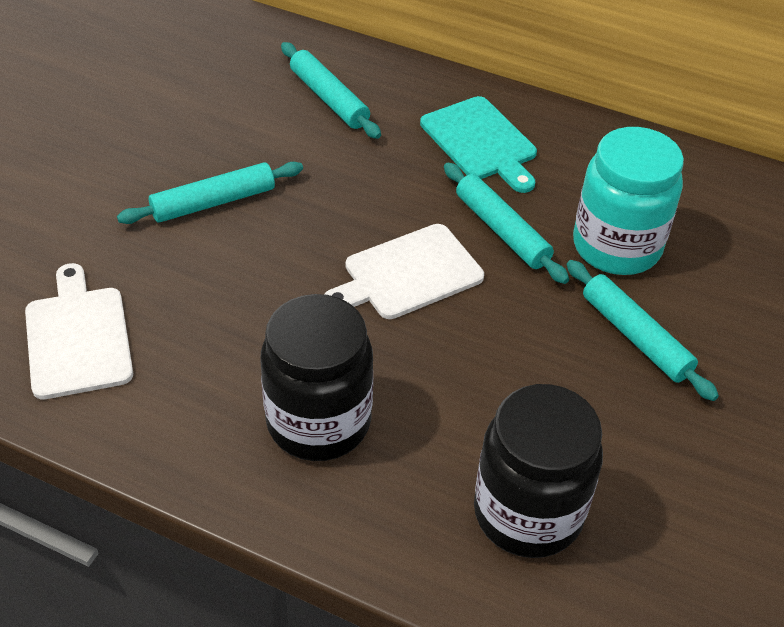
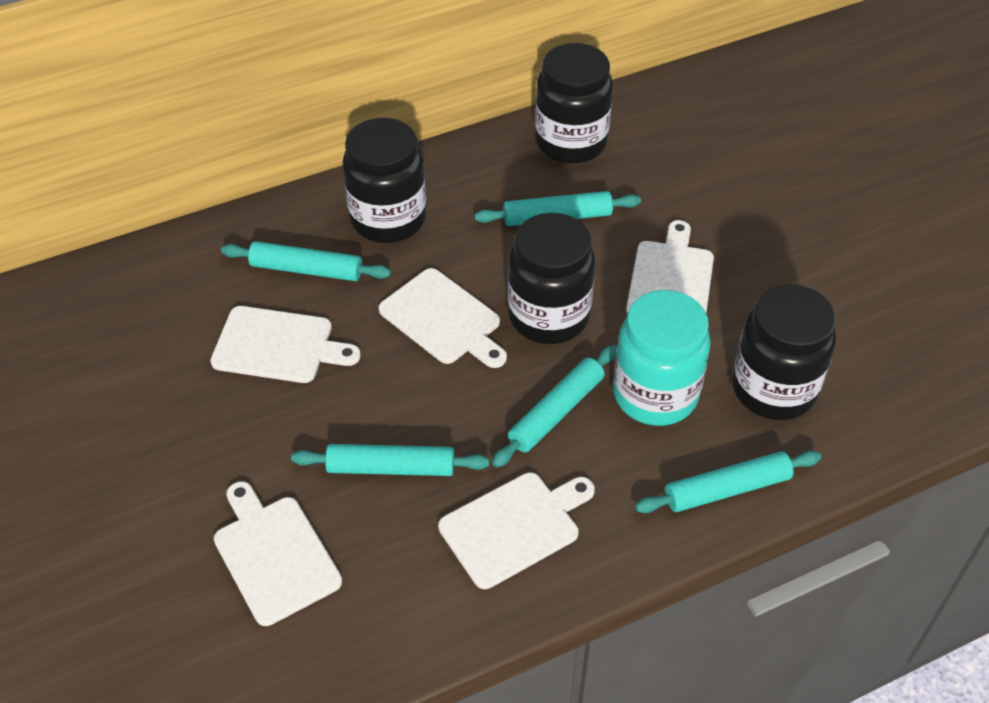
black jar: [260,294,373,461] [474,384,603,558] = 2 -> [343,118,426,243] [508,213,595,344] [535,43,613,163] [732,284,837,420] = 4
turquoise cutting board: [420,96,537,193] = 1 -> none = 0
turquoise rolling pin: [117,162,303,224] [281,42,381,139] [444,163,569,284] [567,260,719,401] = 4 -> [221,241,391,281] [291,444,489,476] [475,191,641,226] [492,345,617,467] [635,451,821,513] = 5
white cutting board: [25,263,133,400] [324,224,484,319] = 2 -> [210,306,361,383] [214,481,342,626] [379,268,507,368] [438,472,595,589] [626,220,714,314] = 5

